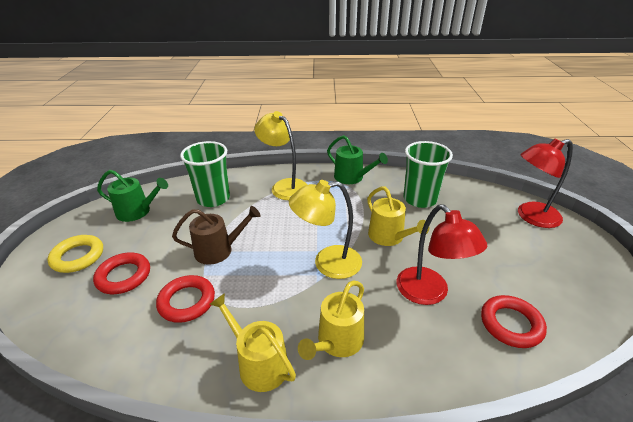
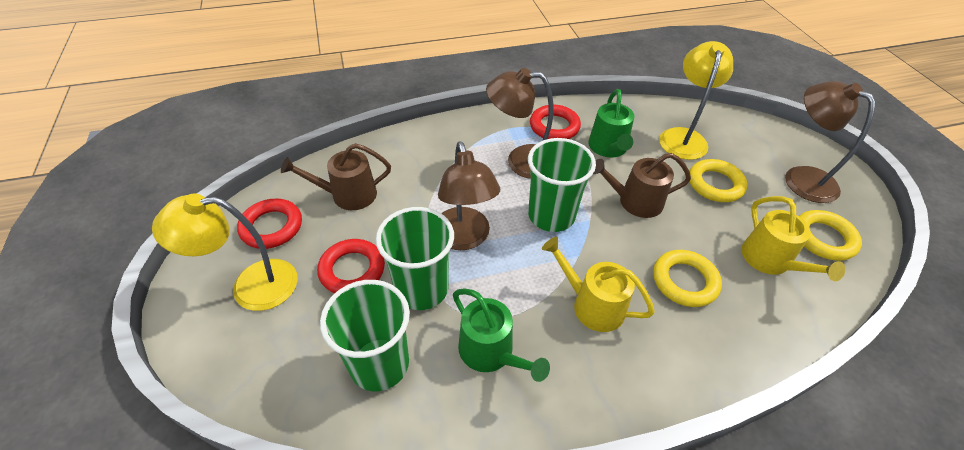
brown lamp: none = 0 -> [438,141,500,250] [486,68,554,179] [785,81,875,203] = 3
brown watering can: [172,206,261,265] = 1 -> [281,143,391,210] [593,153,691,218] = 2
green cup: [180,141,230,207] [403,141,453,208] = 2 -> [320,280,410,391] [376,207,454,310] [528,138,596,232] = 3
red lamp: [397,204,487,305] [518,138,573,228] = 2 -> none = 0
yellow ring: [47,235,103,273] = 1 -> [653,250,722,307] [689,159,748,202] [799,210,862,261] = 3
yellow watering can: [210,293,296,392] [298,280,364,360] [367,186,429,246] = 3 -> [542,237,655,332] [741,196,845,281] = 2

